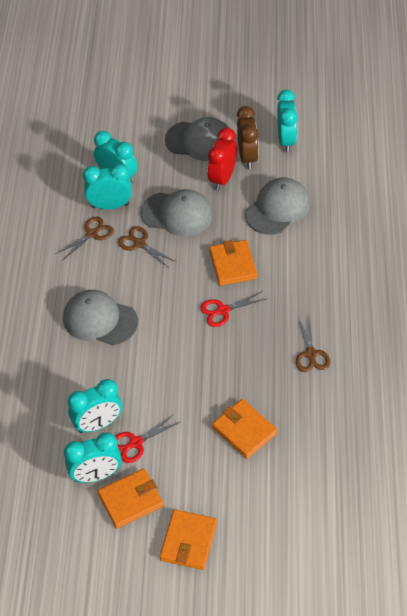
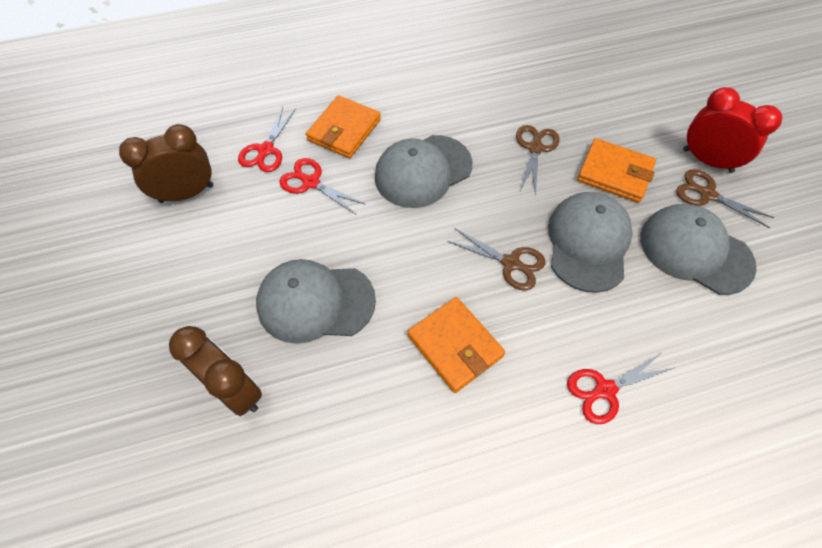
brown clock: [237,106,259,169] = 1 -> [119,124,213,203] [169,326,262,416] = 2
orange wallet: [98,469,164,528] [160,509,217,570] [209,240,257,286] [212,399,278,459] = 4 -> [306,95,381,158] [407,297,505,393] [577,138,656,203] = 3
red scissors: [115,414,180,463] [200,291,266,327] = 2 -> [238,107,296,172] [279,158,366,214] [567,352,676,424] = 3
turquoise clock: [64,432,122,483] [67,379,123,433] [83,164,132,209] [94,131,138,185] [277,90,298,153] = 5 -> none = 0

